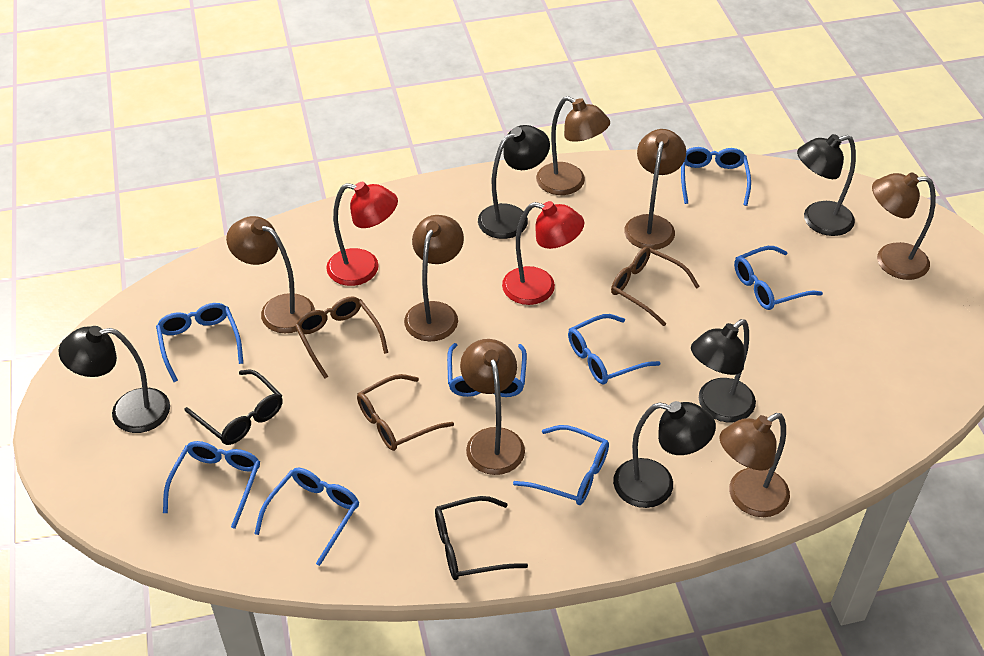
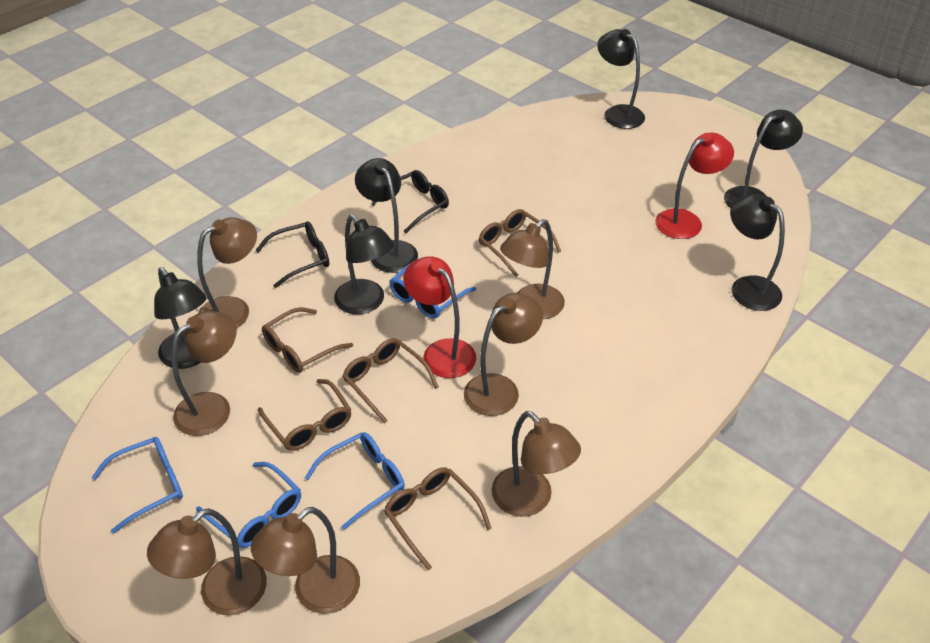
black lamp: [59,326,170,433] [478,125,550,239] [613,401,716,508] [691,319,756,423] [797,134,856,236] = 5 -> [154,267,207,369] [334,215,394,314] [355,158,418,273] [597,29,645,129] [724,110,803,209] [730,194,785,311] = 6
blue glasses: [156,303,243,382] [163,441,260,529] [254,468,359,566] [447,343,527,397] [513,425,609,505] [568,314,660,385] [681,147,751,206] [734,246,823,310] = 8 -> [92,437,183,534] [196,462,301,548] [305,432,405,530] [389,264,476,318] = 4
brown glasses: [295,297,388,379] [357,374,454,451] [611,247,700,326] = 3 -> [258,379,352,451] [262,307,353,373] [343,338,439,423] [384,467,492,570] [479,209,561,277] = 5

